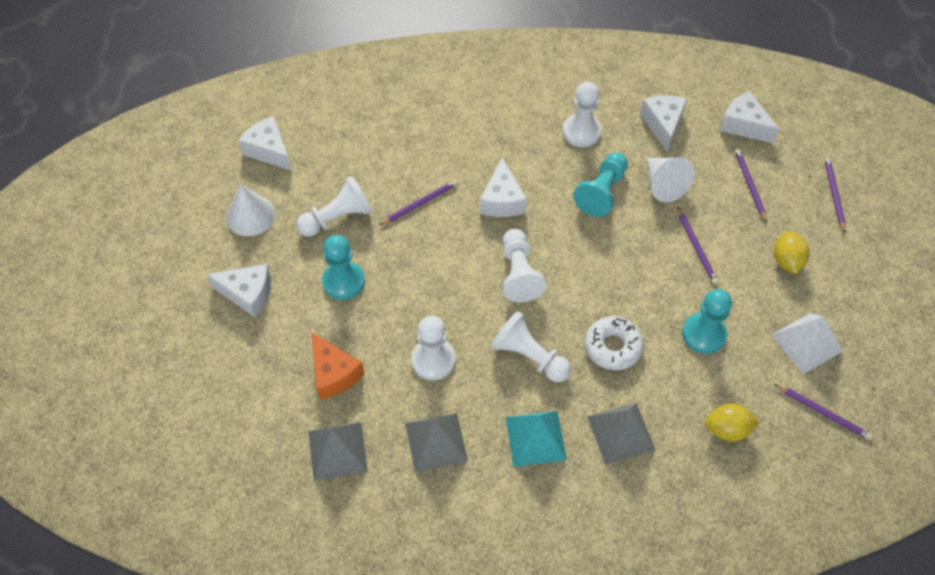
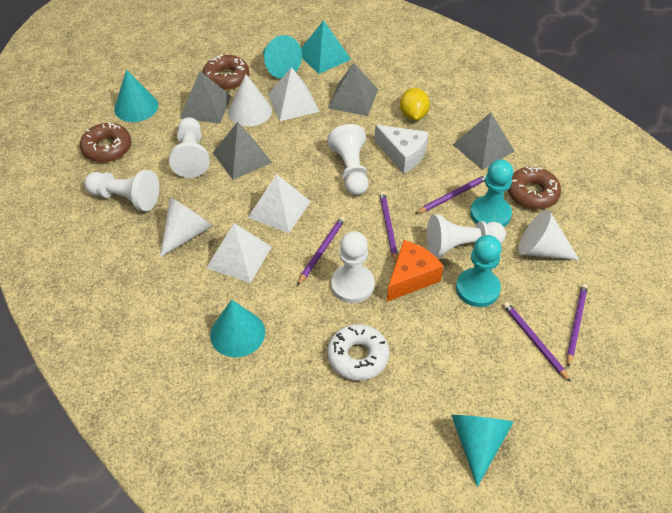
brown donut: none = 0 -> [80,122,132,162] [202,55,249,90] [508,167,561,210] = 3
grey pyramid: [308,422,368,481] [405,413,468,472] [587,403,656,464] = 3 -> [180,71,231,124] [213,122,272,180] [328,63,378,116] [453,112,515,170] = 4
turquoise cone: none = 0 -> [114,70,158,122] [210,300,265,357] [263,35,302,79] [451,415,514,487] = 4
turquoise pawn: [322,235,365,300] [573,152,628,217] [682,289,732,354] = 3 -> [456,235,502,307] [470,159,513,227] = 2
white cheese: [206,264,271,318] [238,116,292,171] [480,158,527,217] [640,95,687,152] [720,91,779,144] = 5 -> [375,125,429,174] = 1
white cone: [226,184,276,236] [647,157,695,202] = 2 -> [160,197,213,257] [228,74,272,127] [518,210,579,260] = 3
white pyramid: [771,313,843,374] = 1 -> [206,223,272,283] [248,174,311,233] [268,67,320,121] = 3
yellow lemon: [705,404,760,442] [774,231,810,274] = 2 -> [400,88,430,121] = 1

